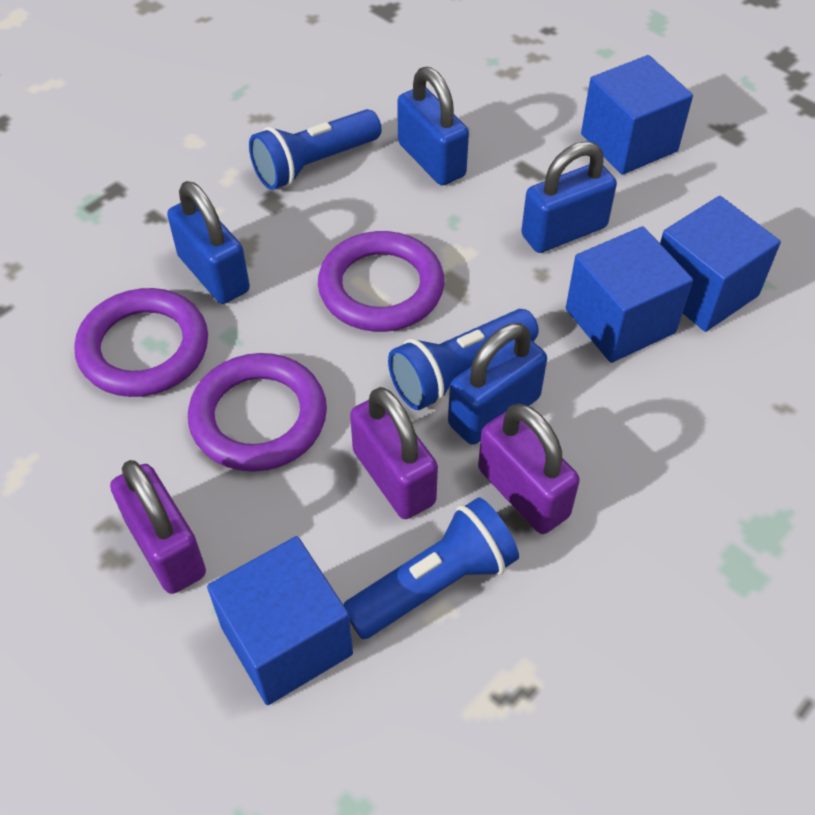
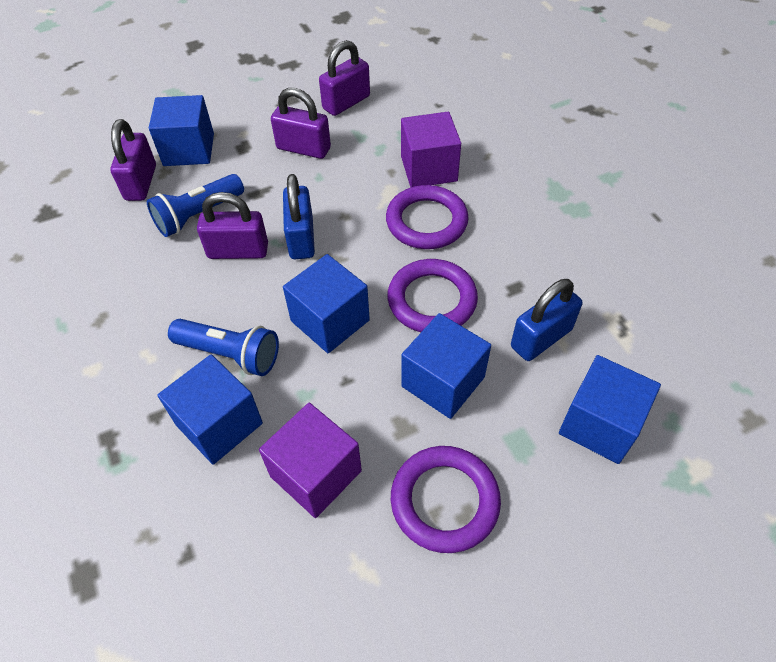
blue cube: [207,536,353,705] [566,226,693,363] [581,55,693,175] [660,196,781,332] = 4 -> [149,95,214,166] [157,354,263,465] [283,254,370,353] [401,313,491,419] [559,355,661,464] = 5
blue flashlight: [249,109,381,190] [343,497,519,639] [388,309,539,410] = 3 -> [147,174,244,237] [168,319,279,376] = 2
blue padlock: [167,181,250,304] [397,67,469,186] [448,323,547,445] [521,141,617,253] = 4 -> [283,174,315,259] [511,279,582,361] = 2
purple cube: none = 0 -> [259,403,362,518] [401,112,461,187] = 2
purple padlock: [110,460,206,594] [350,387,438,519] [478,404,580,534] = 3 -> [110,119,156,201] [197,192,268,259] [271,88,331,159] [319,40,370,116] = 4

